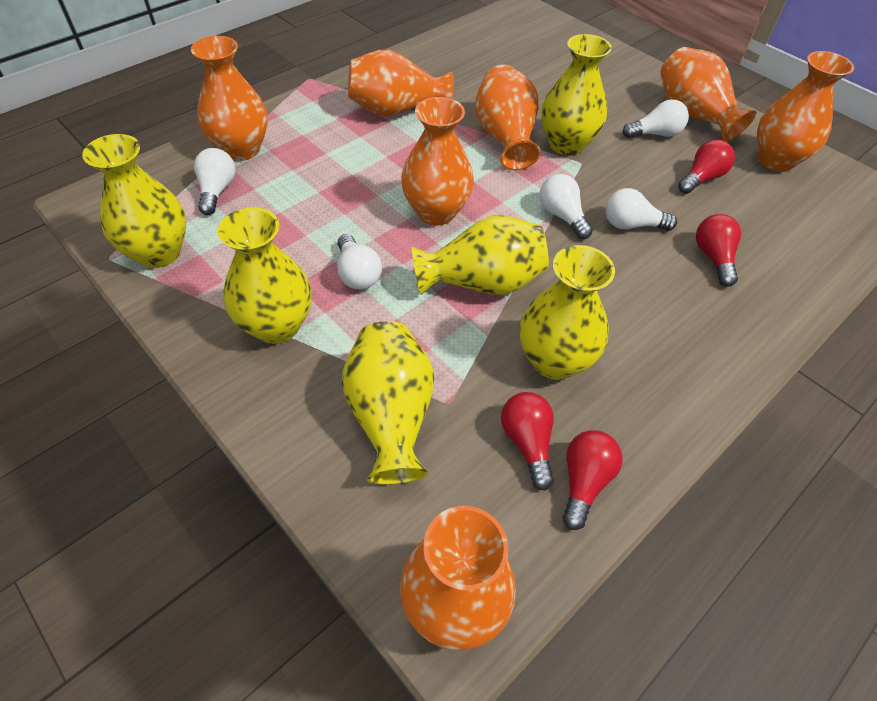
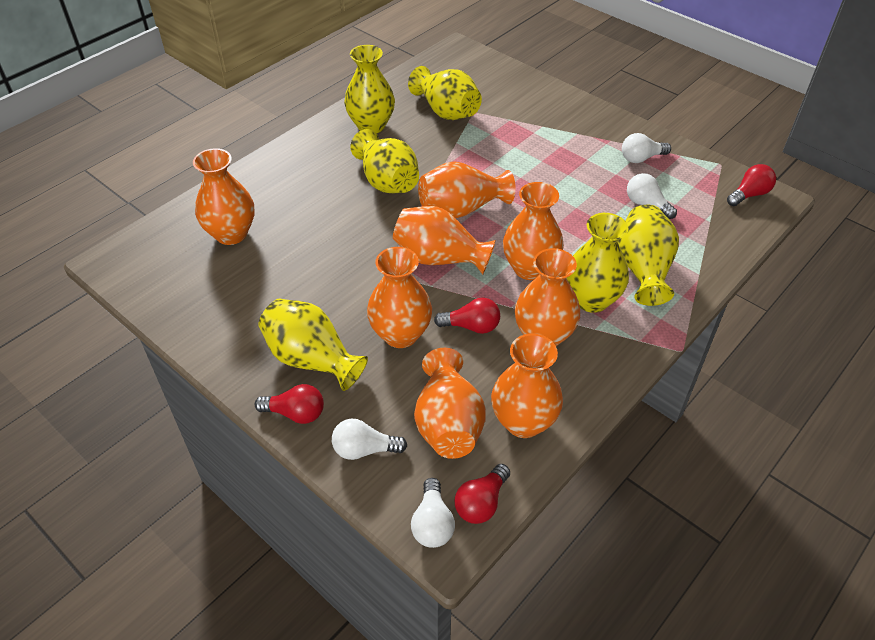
orange vase: [191,36,268,161] [348,50,454,117] [400,506,516,650] [401,97,474,226] [475,64,541,171] [660,47,756,142] [757,51,854,172] = 7 -> [193,148,254,245] [367,247,432,348] [393,206,496,275] [414,348,486,459] [418,161,516,218] [491,334,563,438] [503,182,564,280] [515,248,580,346] = 8
white light bulb: [194,148,236,215] [337,234,382,290] [540,174,593,239] [605,188,677,231] [623,99,689,138] = 5 -> [332,418,407,460] [411,478,455,548] [622,133,671,163] [627,173,677,219] = 4

